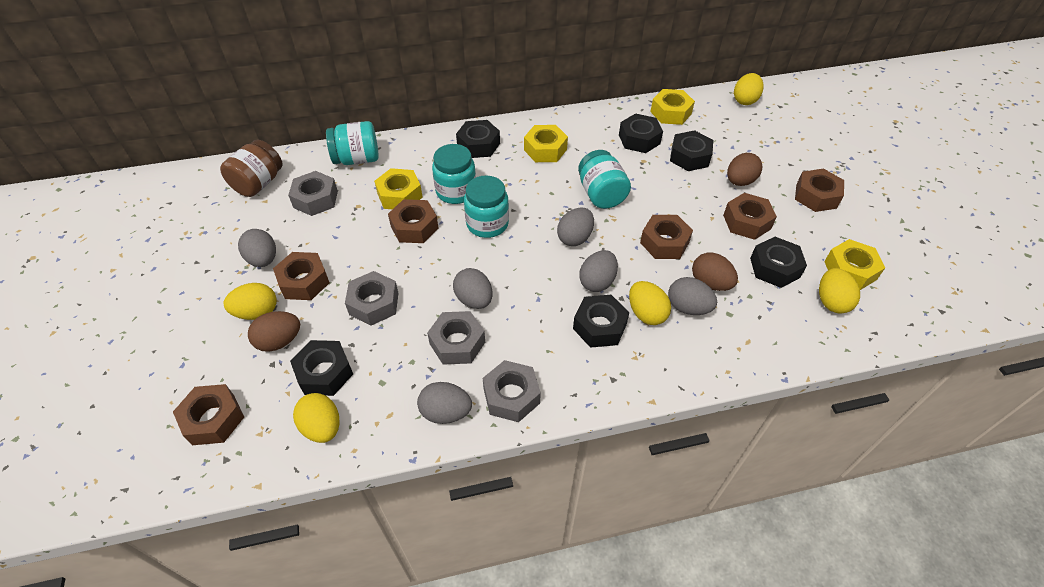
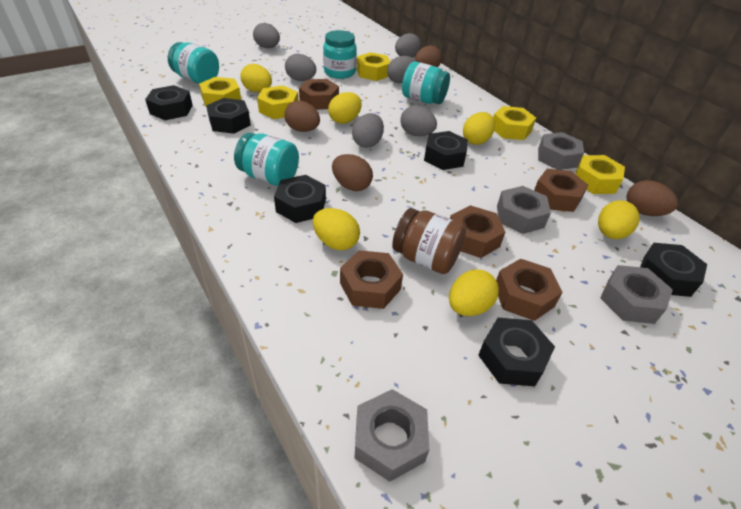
brown egg: [248,311,300,352] [692,253,738,291] [727,153,762,186] = 3 -> [284,101,320,132] [332,154,373,191] [415,45,442,67] [626,180,678,216] = 4
brown nut: [173,384,244,445] [273,252,330,300] [388,199,438,243] [640,215,693,259] [723,193,777,240] [795,169,844,212] = 6 -> [299,79,339,110] [340,250,403,309] [450,205,505,258] [496,259,563,321] [534,169,588,212] = 5
yellow egg: [224,283,277,320] [293,393,339,443] [629,281,671,325] [734,73,764,105] [819,268,860,313] = 5 -> [240,64,272,92] [313,208,360,250] [328,92,362,124] [449,269,499,316] [463,112,495,145] [598,200,640,239] = 6
yellow nut: [374,168,423,209] [524,125,568,162] [650,89,695,125] [824,239,885,290] = 4 -> [199,77,241,106] [257,85,298,119] [357,52,390,81] [493,106,536,140] [575,155,625,194] = 5

